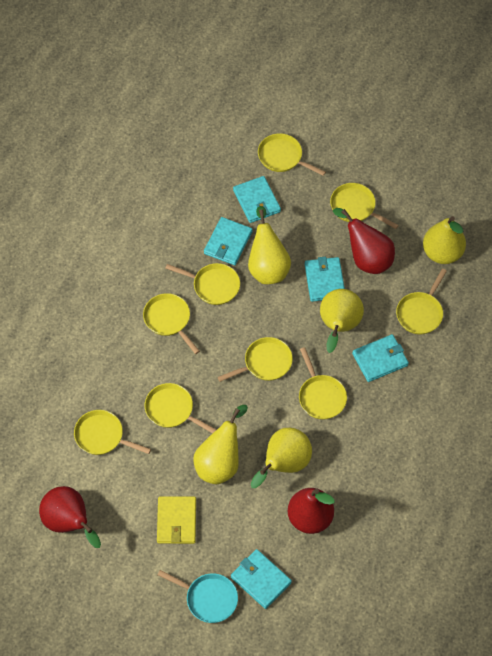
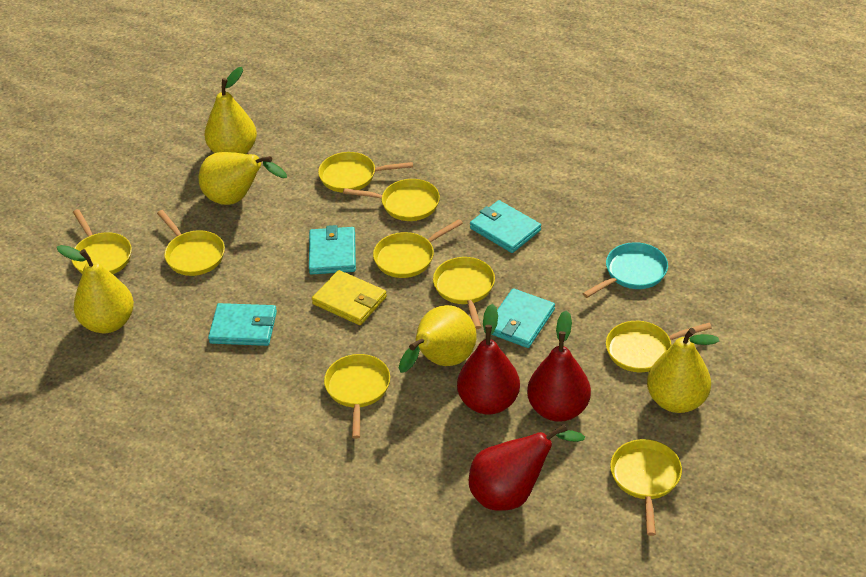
turquoise wallet: [204,217,253,265] [231,549,292,609] [233,176,281,223] [305,257,345,302] [352,334,409,382] = 5 -> [208,303,277,346] [309,225,356,275] [470,200,541,253] [491,288,555,348] = 4

